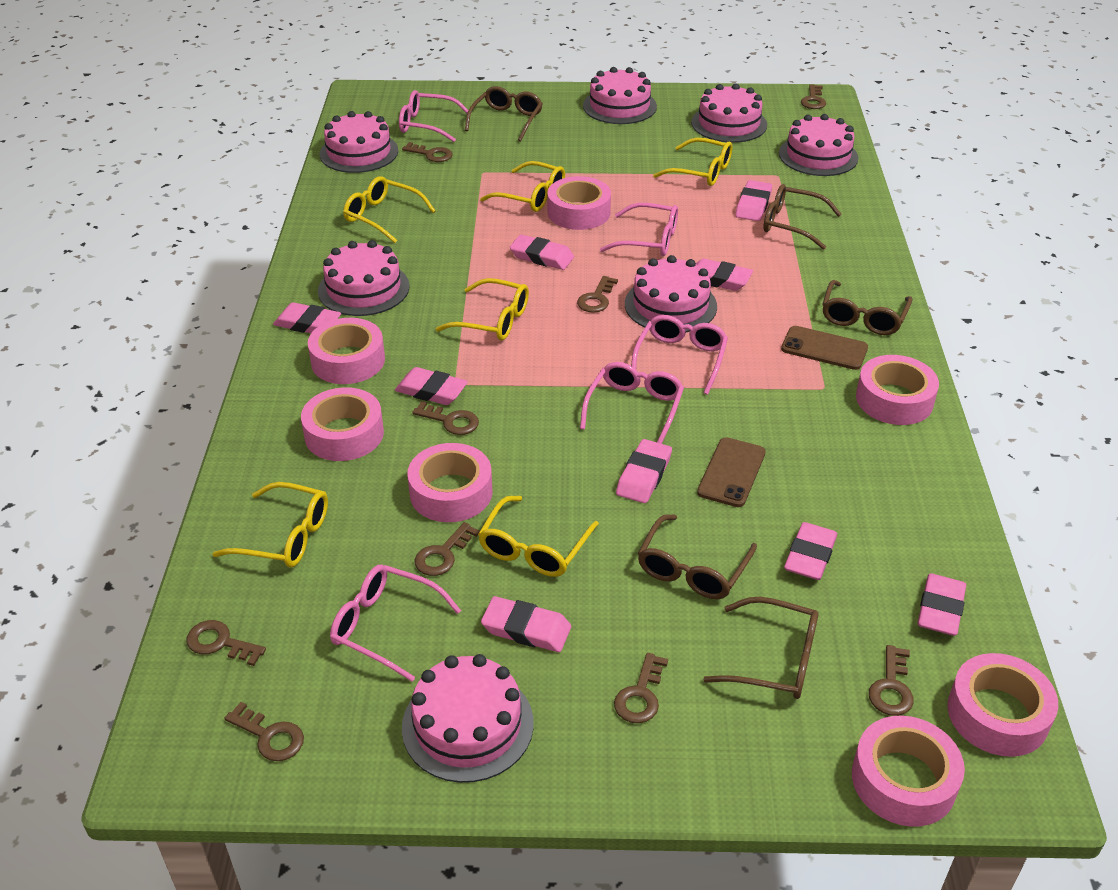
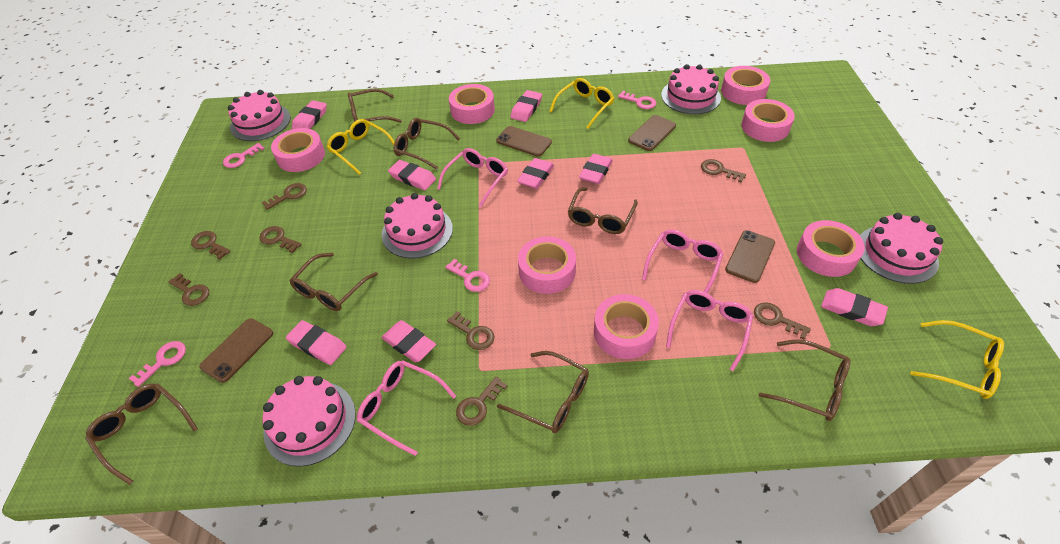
brown glasses: [465,86,543,142] [638,514,757,599] [703,597,818,699] [763,184,841,250] [822,280,912,335] = 5 -> [85,383,198,485] [289,253,378,311] [348,89,402,123] [394,118,460,170] [497,351,589,433] [568,187,638,234] [759,339,851,421] = 7
brown key: [187,620,266,666] [225,702,304,761] [402,142,453,162] [412,401,479,435] [414,522,480,576] [577,276,618,313] [614,653,668,723] [801,84,826,109] [869,645,914,716] = 9 -> [168,273,209,306] [191,231,231,259] [259,226,302,253] [262,183,307,210] [447,311,495,350] [456,377,508,426] [701,159,746,183] [754,302,811,340] = 8
brown phone: [697,437,766,507] [781,326,868,370] = 2 -> [199,318,273,383] [496,126,552,157] [628,115,676,151] [725,230,775,283] = 4
pink cake: [318,240,410,316] [320,111,398,173] [402,654,534,783] [583,67,657,124] [625,255,717,332] [691,84,767,143] [779,114,859,176] = 7 -> [228,90,291,141] [262,376,356,467] [382,193,453,259] [661,64,721,114] [860,213,943,284] = 5
pink eraser: [273,302,341,333] [395,367,468,405] [481,596,571,652] [510,234,574,270] [616,439,672,503] [696,259,753,291] [735,180,772,221] [784,522,837,580] [918,573,966,636] = 9 -> [286,320,346,365] [292,100,327,129] [382,320,436,363] [388,160,436,190] [510,90,542,122] [517,158,554,189] [579,154,613,184] [821,288,888,326] = 8
pink glasses: [330,565,461,682] [399,90,468,142] [580,362,684,444] [600,203,678,256] [631,315,728,395] = 5 -> [357,360,456,456] [437,148,508,207] [642,230,723,293] [666,290,753,371] = 4
pink key: none = 0 -> [129,341,186,387] [223,143,265,168] [445,259,490,292] [618,91,656,109] = 4
yellow glasses: [213,482,328,568] [343,176,436,243] [436,278,529,341] [478,496,599,577] [480,161,565,212] [653,138,733,186] = 6 -> [327,119,395,175] [549,78,614,129] [910,320,1004,399] = 3

